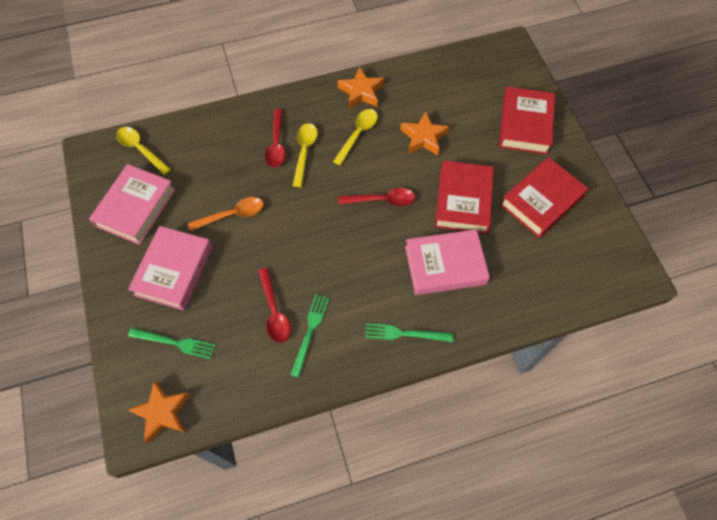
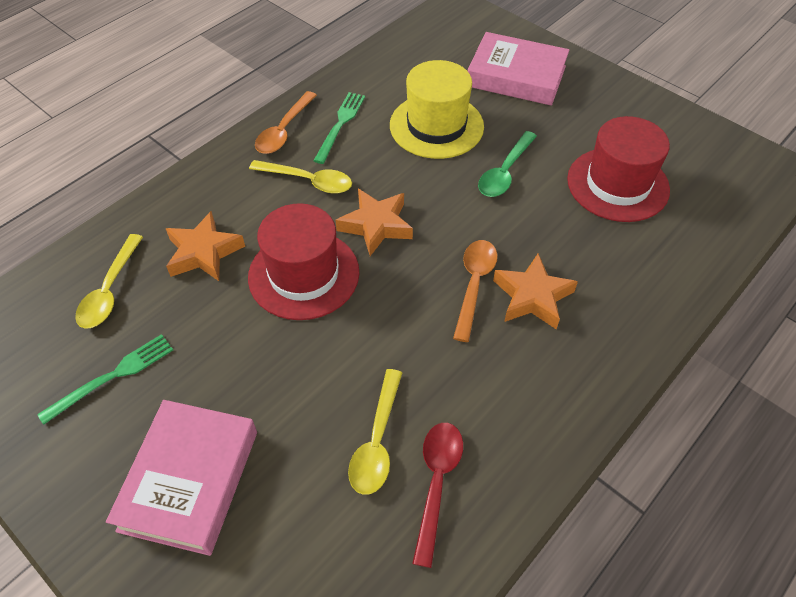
green fork: [128,328,215,359] [291,294,329,378] [365,323,453,342] = 3 -> [37,334,173,425] [313,92,365,164] = 2
green spoon: none = 0 -> [478,131,537,197] = 1
orange spoon: [188,197,264,231] = 1 -> [255,91,317,154] [453,240,498,342] = 2
pink book: [89,164,176,245] [128,226,212,311] [405,229,490,295] = 3 -> [106,400,257,556] [468,32,569,106] = 2
red book: [435,161,494,234] [499,87,555,155] [500,157,588,238] = 3 -> none = 0
red hat: none = 0 -> [248,203,359,320] [567,116,670,222] = 2
red spoon: [258,268,291,343] [265,109,286,168] [339,188,415,206] = 3 -> [412,423,463,568] = 1
yellow hat: none = 0 -> [390,60,484,159] = 1

